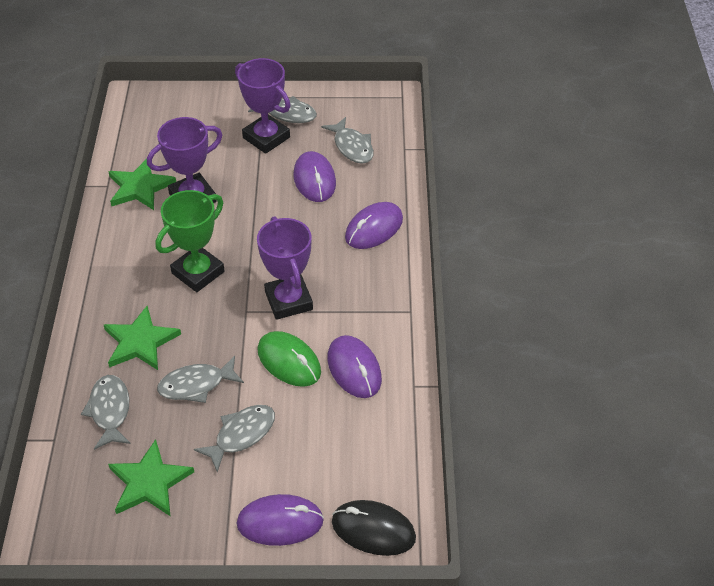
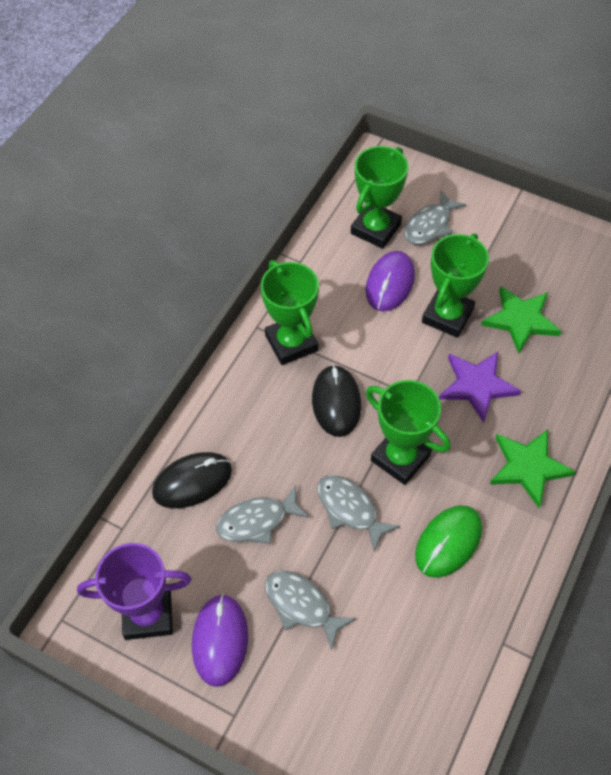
black mouse: [332,500,416,556] = 1 -> [152,452,232,508] [312,364,361,437] = 2
green star: [104,306,181,370] [108,158,176,210] [108,439,194,516] = 3 -> [481,286,562,354] [490,429,576,508] = 2
green trophy: [155,190,225,292] = 1 -> [261,260,319,365] [351,146,408,249] [366,380,450,485] [422,233,489,338] = 4
grey fish: [81,375,131,450] [157,356,244,403] [194,405,275,472] [248,96,317,123] [321,117,374,164] = 5 -> [216,485,309,544] [265,570,356,651] [317,475,400,551] [404,190,466,245] = 4
purple mouse: [237,494,324,546] [293,151,336,202] [327,335,382,398] [345,202,403,249] = 4 -> [192,594,248,687] [365,251,415,311] = 2
purple star: none = 0 -> [439,352,521,423] = 1
purple trophy: [147,117,222,203] [235,58,291,154] [257,216,313,320] = 3 -> [77,543,192,640] = 1

